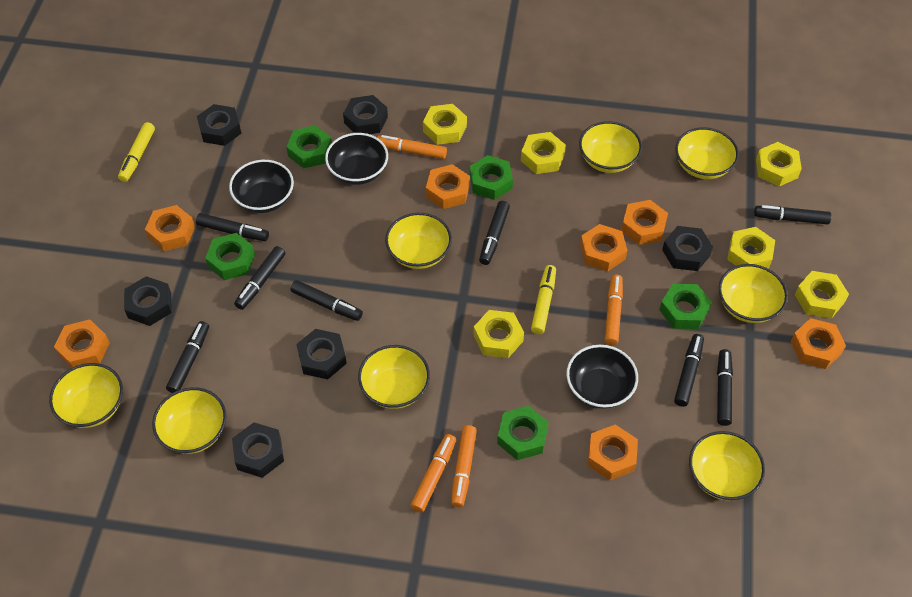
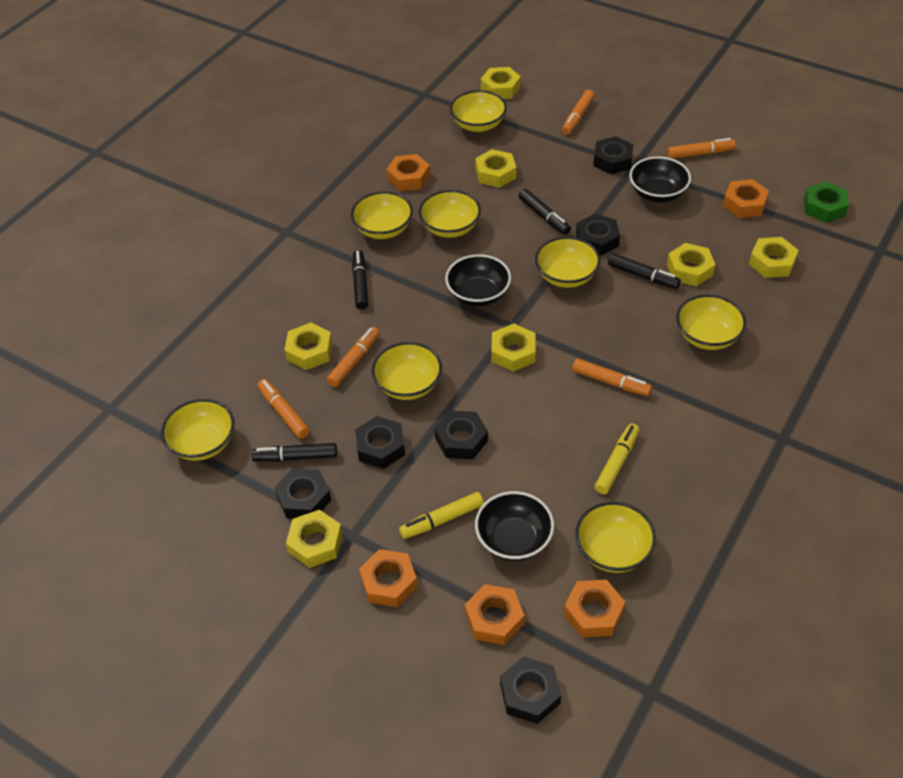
black marker: [166,321,209,393] [196,213,269,241] [234,246,285,310] [291,280,363,321] [479,201,510,265] [674,334,704,407] [717,349,733,426] [754,205,831,225] = 8 -> [251,443,337,462] [352,250,368,310] [519,189,571,235] [608,253,681,289] = 4
green nut: [205,233,255,280] [287,125,332,169] [470,155,513,200] [497,406,549,460] [659,284,712,329] = 5 -> [804,182,849,223] = 1
orange marker: [377,135,447,159] [410,434,456,513] [451,425,477,507] [605,275,623,345] = 4 -> [258,379,310,439] [326,327,380,387] [562,90,594,135] [572,359,652,396] [667,138,736,159] = 5
orange nut: [54,320,110,368] [145,205,195,251] [426,164,470,209] [580,224,627,272] [587,425,638,480] [621,200,668,245] [791,318,846,369] = 7 -> [359,549,418,607] [386,154,430,191] [465,584,524,645] [564,580,625,637] [723,179,769,218] = 5
yellow nut: [423,104,467,145] [473,310,524,358] [521,132,566,174] [727,227,775,269] [756,142,802,186] [795,271,849,319] = 6 -> [284,323,333,370] [286,509,343,568] [475,149,516,188] [481,67,521,99] [491,324,535,372] [667,243,715,287] [749,237,799,278] = 7

